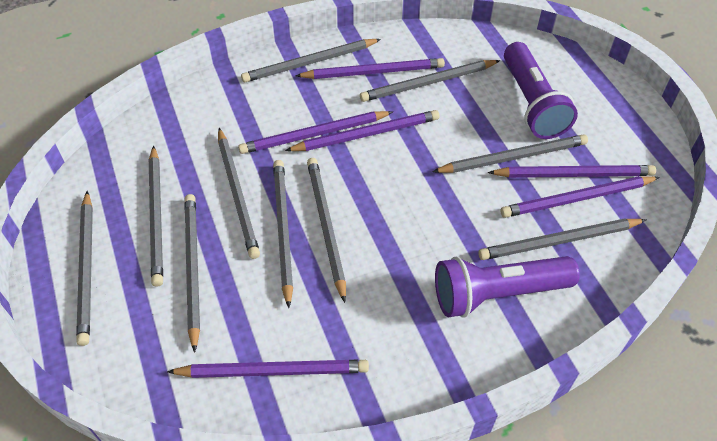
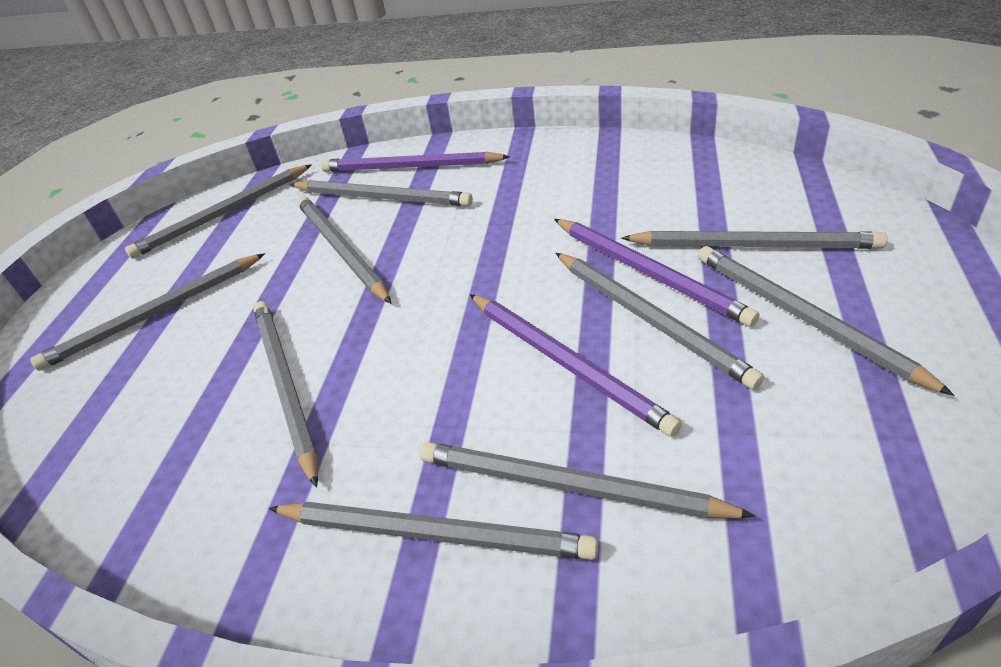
purple flashlight: [435,256,580,318] [504,42,578,139] = 2 -> none = 0
purple pencil: [167,360,369,378] [238,111,393,154] [285,110,439,151] [296,58,445,79] [488,165,656,178] [500,176,660,218] = 6 -> [321,152,510,172] [469,294,682,437] [554,219,760,327] = 3

